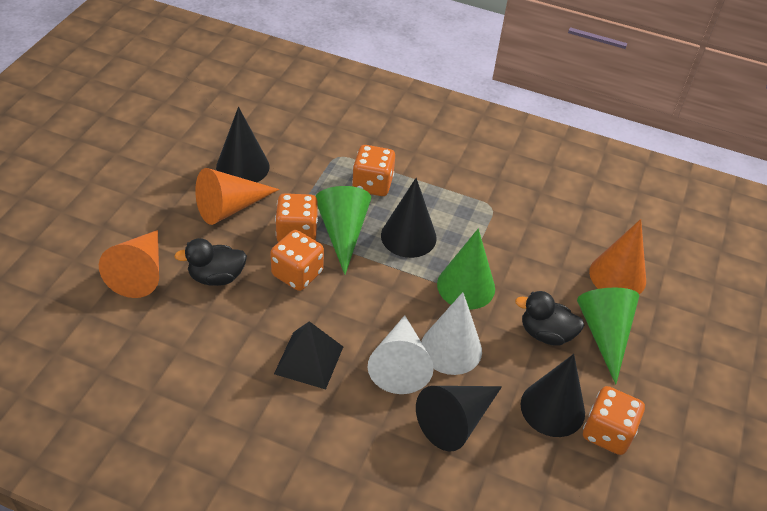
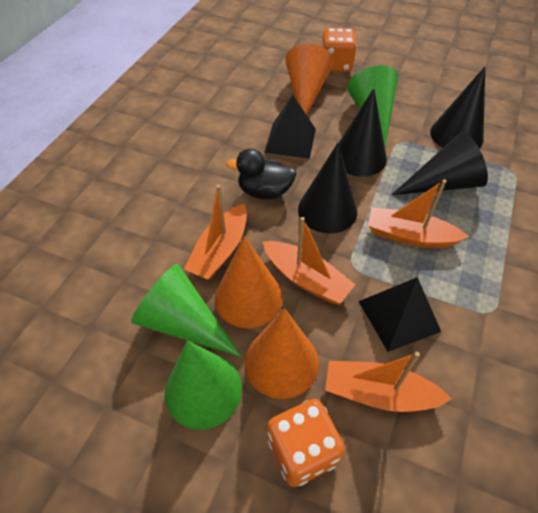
black duck: [174,238,247,286] [515,291,584,346] = 2 -> [226,148,297,199] = 1
black pyramid: [274,321,343,389] = 1 -> [264,95,316,159] [359,277,441,352] = 2
orange boat: none = 0 -> [184,185,247,280] [263,217,355,304] [325,352,452,412] [368,179,469,248] = 4
orange dice: [270,230,324,291] [275,193,318,242] [352,145,395,196] [583,386,645,455] = 4 -> [267,399,345,487] [322,28,357,72] = 2
white cone: [368,315,434,394] [421,292,482,375] = 2 -> none = 0

